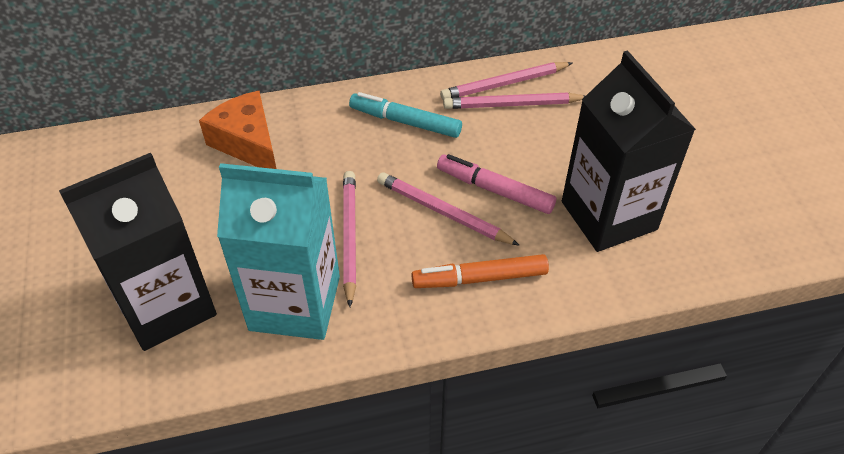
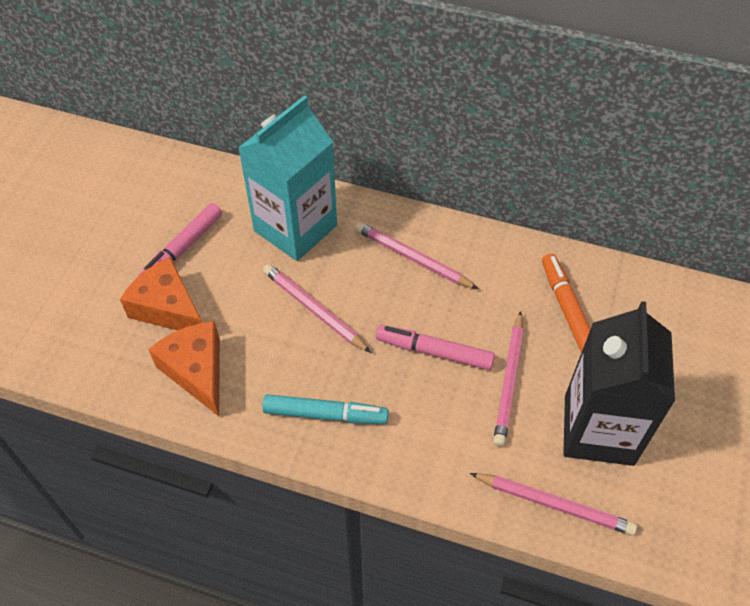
black carton: [59,153,217,351] [562,50,696,252] = 2 -> [563,301,675,466] = 1
orange cheese: [199,91,276,169] = 1 -> [120,257,202,331] [148,321,220,416] = 2
pink marker: [437,154,556,214] = 1 -> [138,203,222,276] [376,325,495,370] = 2

